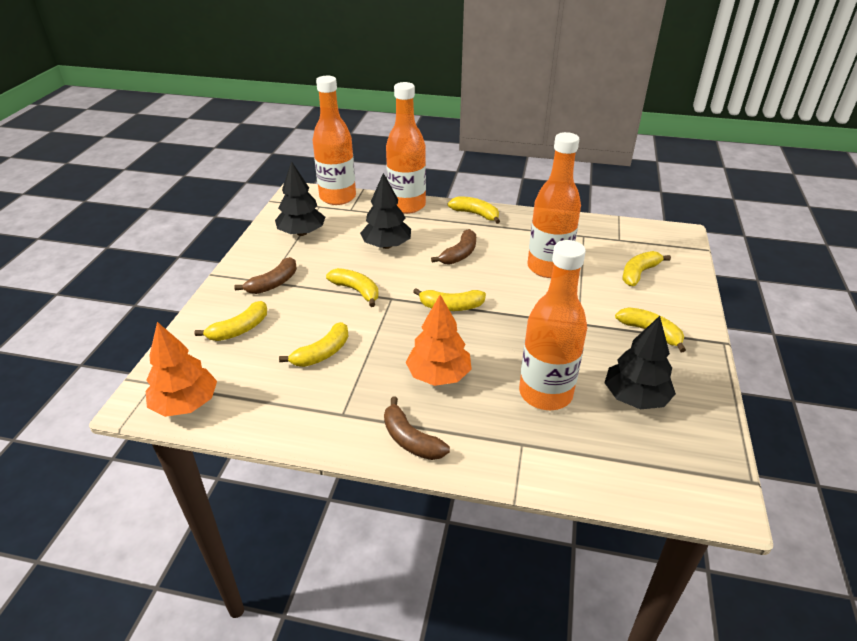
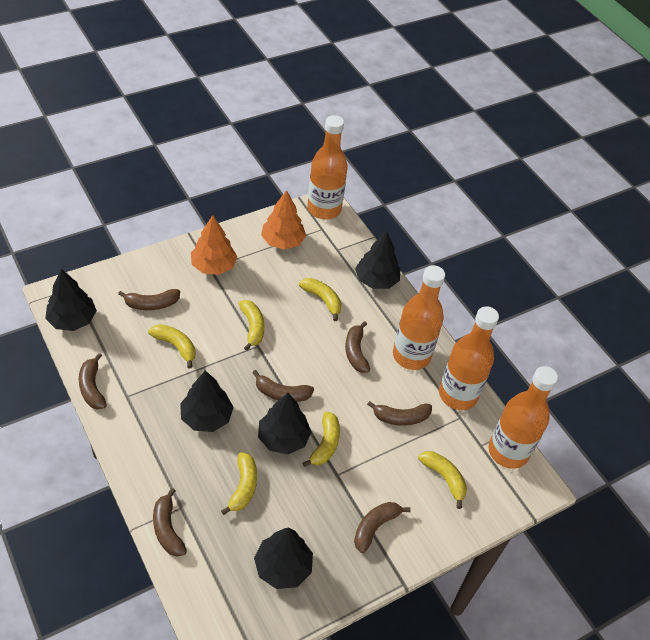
black tree: [275,161,325,236] [360,173,411,249] [605,316,676,409] = 3 -> [45,269,97,331] [180,370,234,432] [254,528,313,589] [258,393,311,454] [355,231,401,289] = 5
brown banana: [234,257,297,294] [384,397,450,460] [431,229,476,265] = 3 -> [79,353,107,410] [118,289,180,310] [153,488,187,557] [252,370,314,402] [345,321,370,373] [354,502,411,553] [367,401,432,426] = 7
yellow banana: [194,301,267,341] [279,322,349,367] [326,268,379,307] [413,288,486,311] [448,196,500,224] [615,308,686,352] [623,251,671,286] = 7 -> [148,324,196,368] [221,452,257,515] [239,300,264,351] [299,278,342,321] [302,412,340,467] [418,451,467,509] = 6

